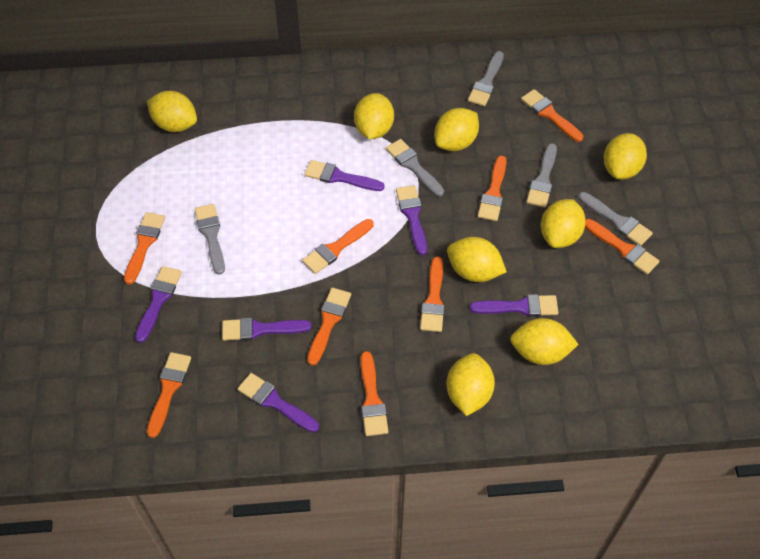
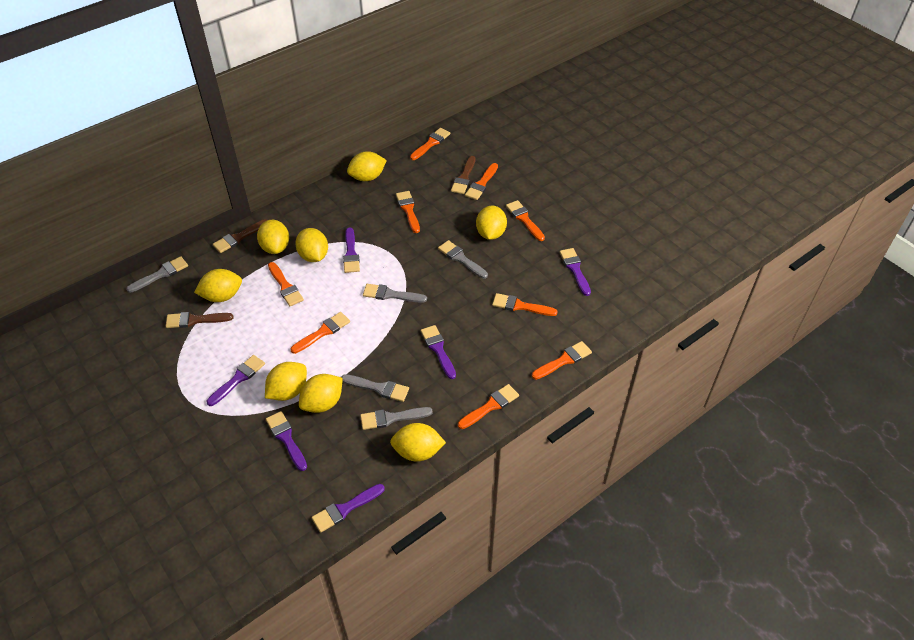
brown brush: none = 0 -> [166,312,234,328] [213,219,267,253] [451,156,475,194] = 3

